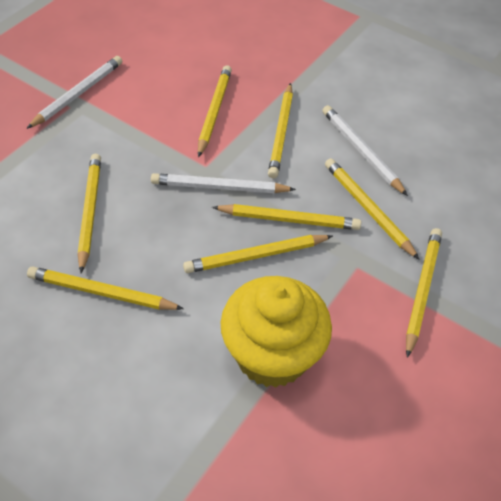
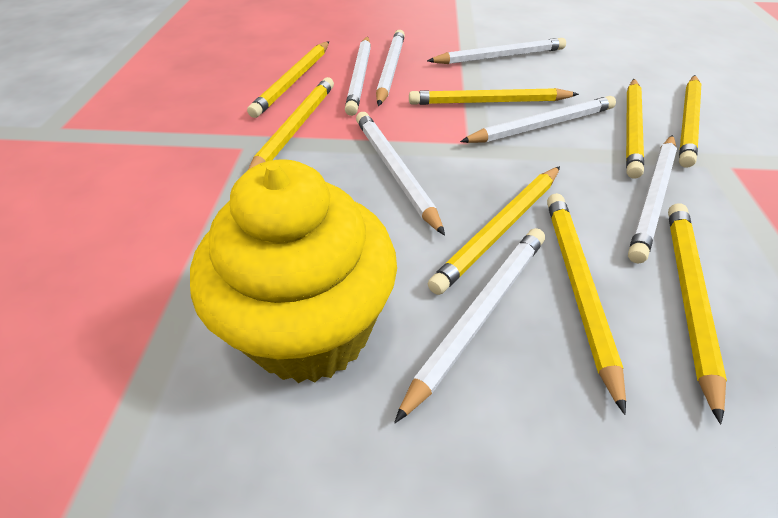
white pencil: [26,56,122,129] [151,173,296,193] [322,105,408,196] = 3 -> [345,37,371,116] [356,112,445,236] [376,30,405,106] [394,228,545,423] [427,38,566,64] [460,96,616,143] [628,135,677,264] = 7

